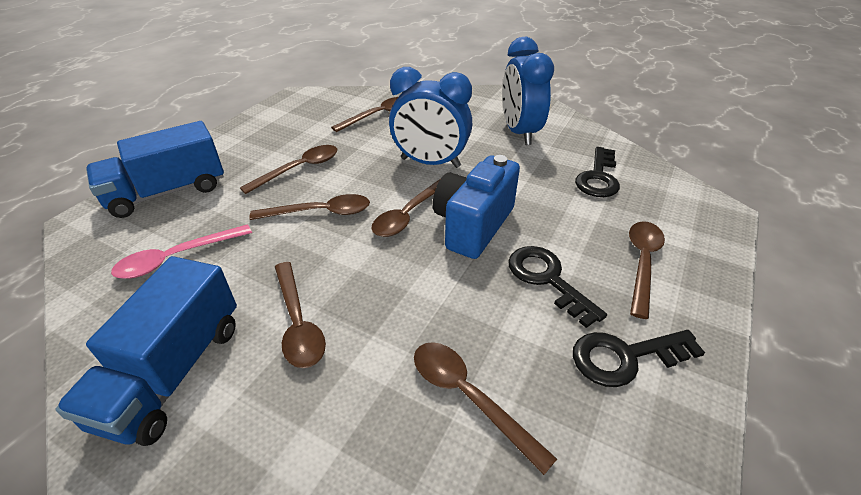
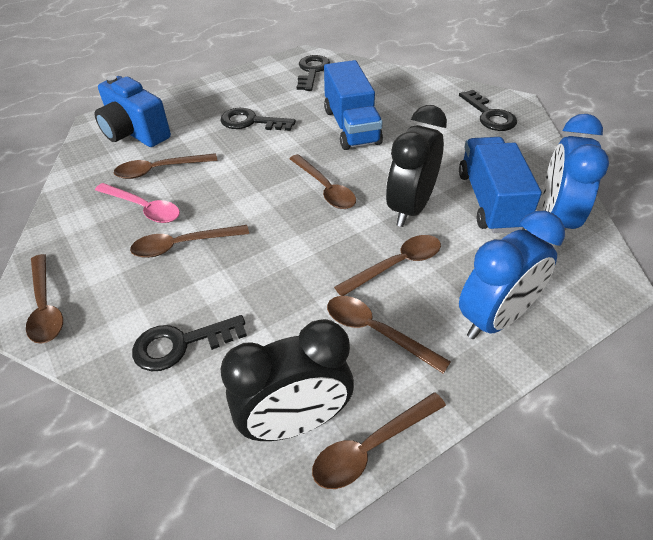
black clock: none = 0 -> [221,319,354,441] [386,105,447,227] = 2
black key: [508,246,607,328] [573,330,705,387] [575,147,620,197] = 3 -> [132,315,247,371] [220,108,296,131] [297,55,330,91] [459,90,517,131] = 4

